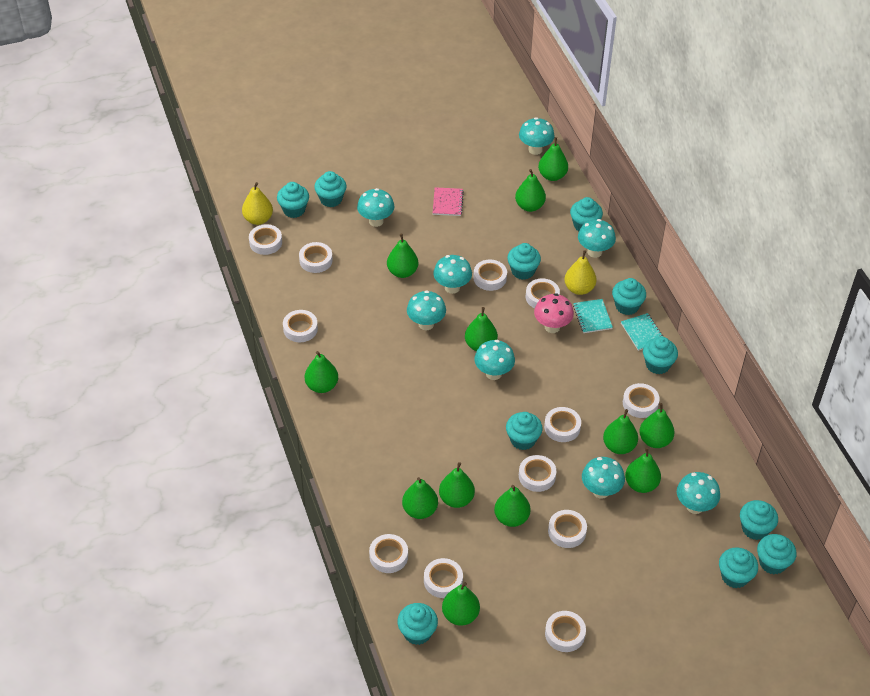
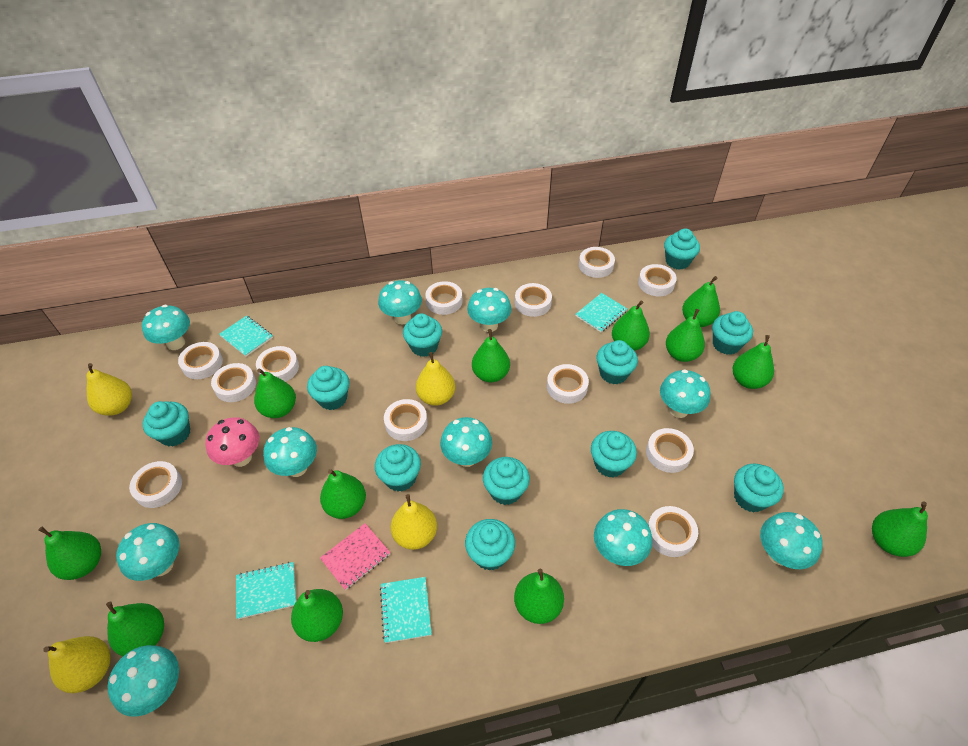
turquoise mushroom: [357,188,394,227] [407,290,446,330] [433,255,472,294] [475,340,515,380] [519,117,555,155] [578,219,616,258] [582,457,625,499] [677,472,720,514] = 8 -> [107,645,179,717] [116,523,180,581] [142,305,190,350] [263,427,317,477] [378,280,422,324] [440,417,492,467] [467,288,512,332] [594,509,652,566] [660,369,711,418] [760,512,823,569] = 10
turquoise notebook: [573,299,613,333] [621,313,663,351] = 2 -> [219,315,273,356] [236,562,296,619] [380,577,432,643] [576,293,627,332] = 4
yellow pear: [242,182,273,225] [564,250,597,295] = 2 -> [43,636,111,693] [86,363,132,416] [391,494,437,550] [416,352,455,406] = 4

